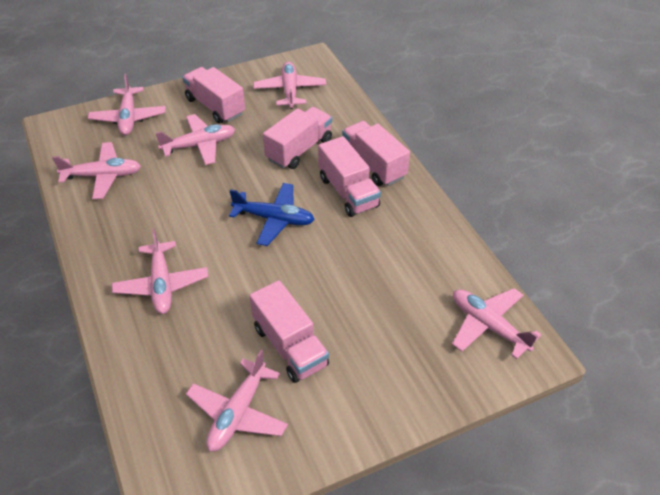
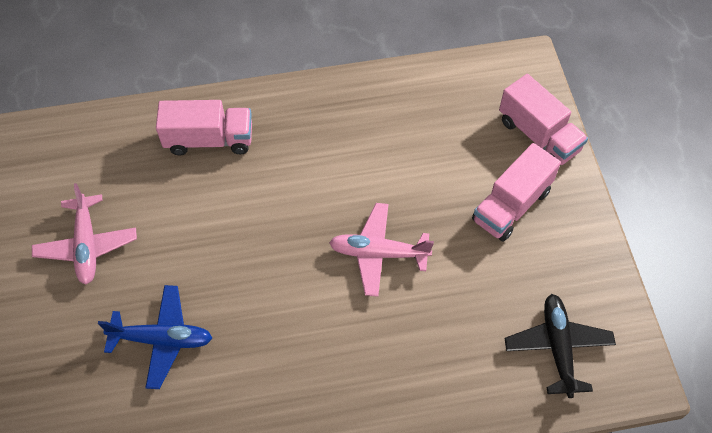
black plane: none = 0 -> [504,294,616,398] = 1
pink plane: [52,142,141,199] [88,74,166,135] [112,228,208,314] [155,114,235,165] [186,350,288,451] [253,61,326,109] [452,288,541,359] = 7 -> [32,183,137,284] [329,203,434,297] = 2
pink truck: [182,67,245,124] [250,280,329,383] [263,107,332,169] [318,136,381,217] [342,121,410,186] = 5 -> [156,100,252,156] [472,143,561,242] [499,74,588,165] = 3

